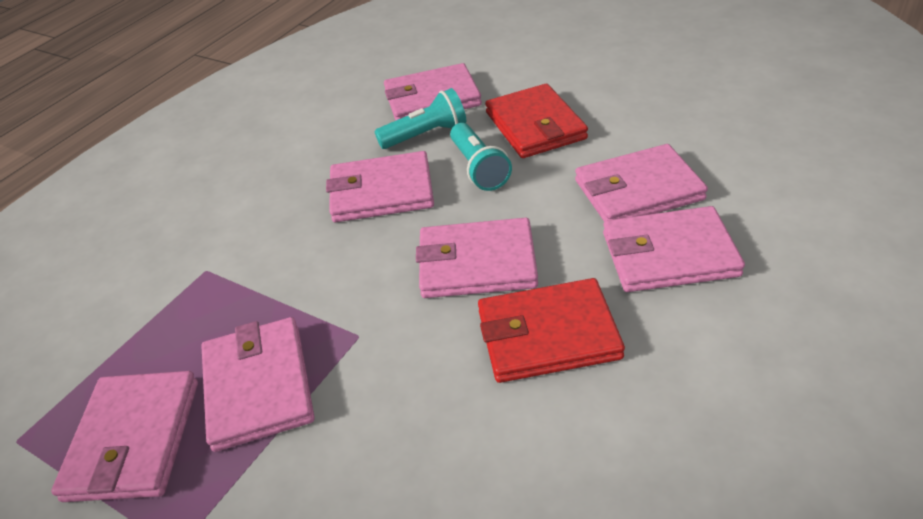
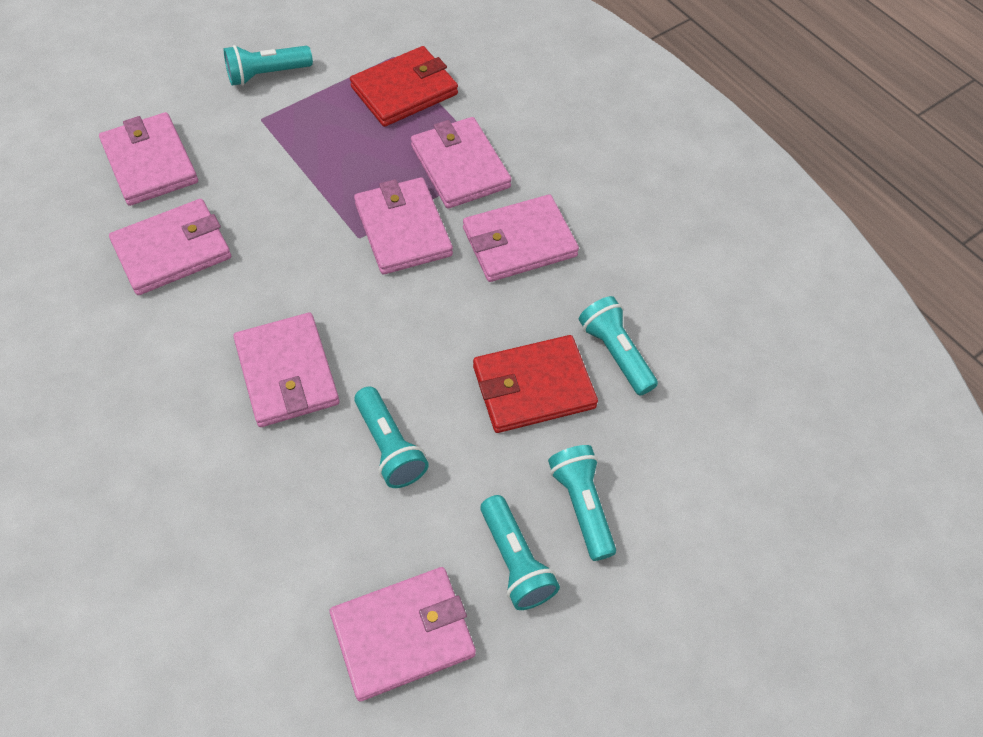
turquoise flashlight: [374,88,466,149] [450,123,512,191] = 2 -> [224,45,313,86] [354,387,429,488] [480,495,560,610] [548,445,616,561] [579,296,658,396] = 5

